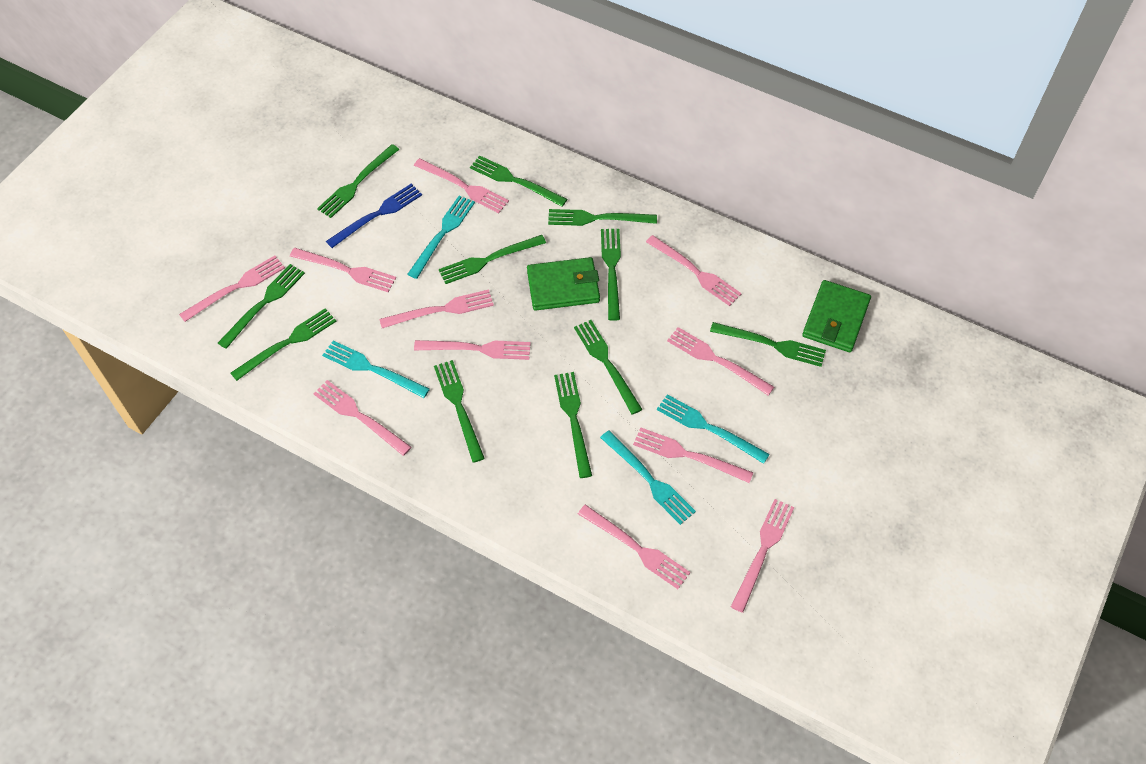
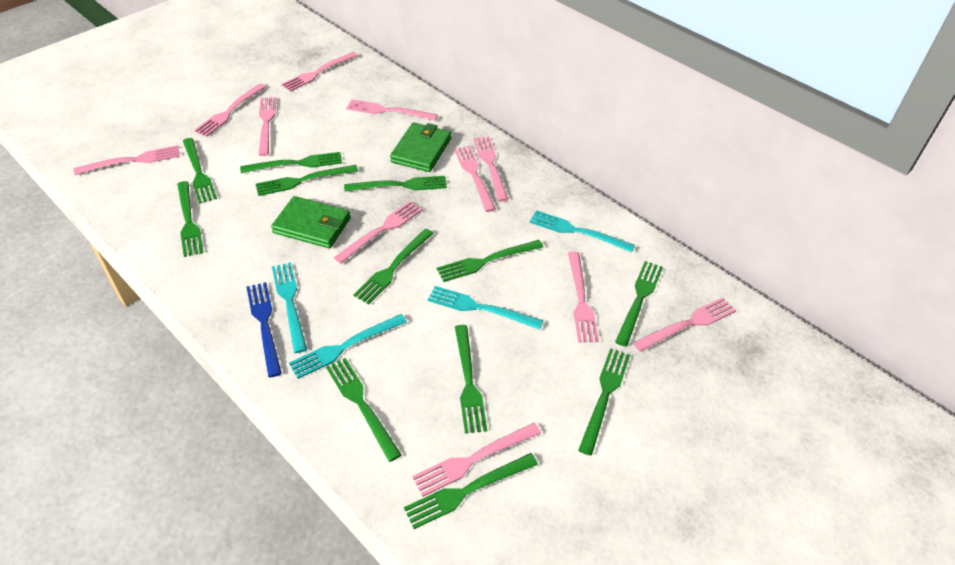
green fork: [218,264,305,349] [231,308,336,381] [317,144,400,218] [434,360,485,463] [439,235,546,284] [470,155,567,207] [548,209,657,226] [554,372,592,478] [574,320,643,415] [601,229,621,321] [710,322,826,367] = 11 -> [177,181,204,257] [183,138,217,204] [240,152,342,173] [256,165,358,196] [326,358,401,462] [344,176,447,191] [353,229,434,304] [404,453,538,529] [437,240,543,282] [455,325,487,434] [578,348,630,456] [615,261,663,347] = 12

